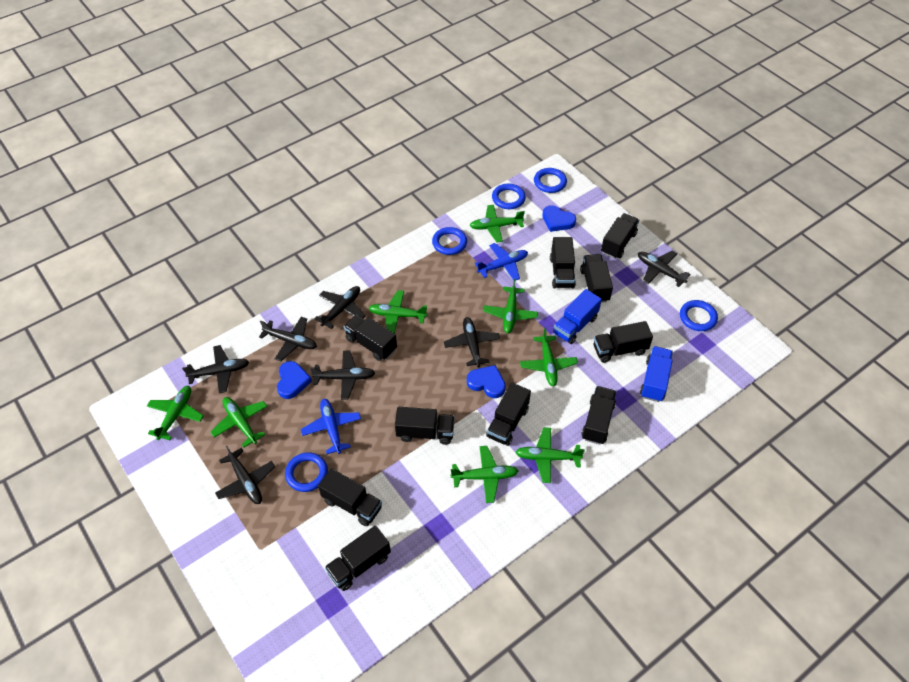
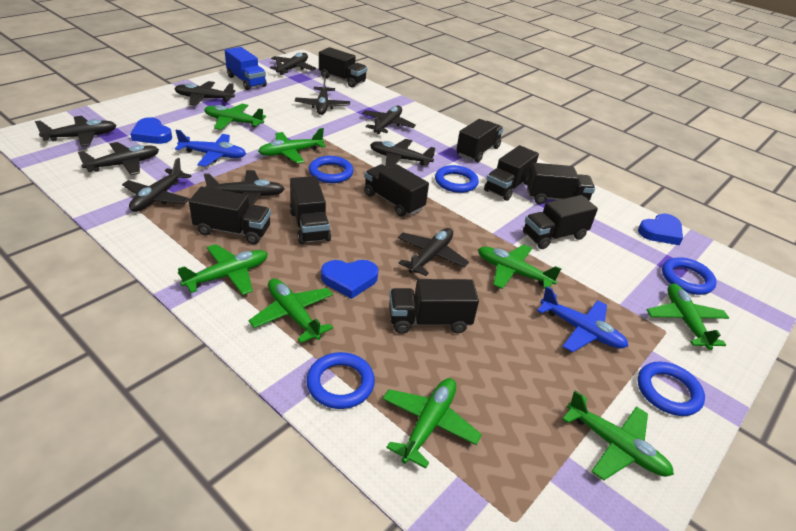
black plane: [182,345,249,393] [215,446,275,504] [259,317,317,361] [310,350,375,400] [314,286,366,329] [444,317,500,367] [638,251,691,287] = 7 -> [35,116,117,147] [78,142,159,175] [122,158,191,212] [174,81,235,106] [204,170,285,207] [270,53,316,75] [295,76,350,115] [362,106,416,134] [370,139,435,168] [398,228,469,276] = 10
black truck: [318,468,382,526] [325,525,391,591] [344,314,397,361] [395,407,455,445] [486,383,531,446] [550,237,576,288] [580,254,613,303] [581,386,617,445] [594,321,653,363] [601,213,639,259] = 10 -> [189,187,271,244] [290,176,331,244] [319,47,367,88] [364,164,429,217] [389,279,479,334] [456,119,503,162] [484,145,539,201] [523,195,598,249] [527,163,595,204] = 9
blue truck: [553,289,602,344] [640,346,673,402] = 2 -> [225,47,267,90] = 1

